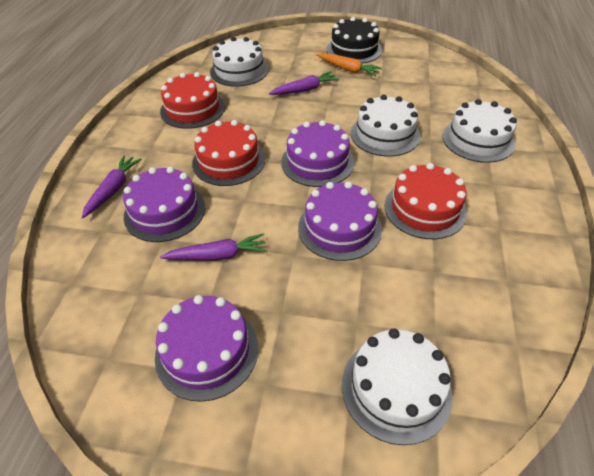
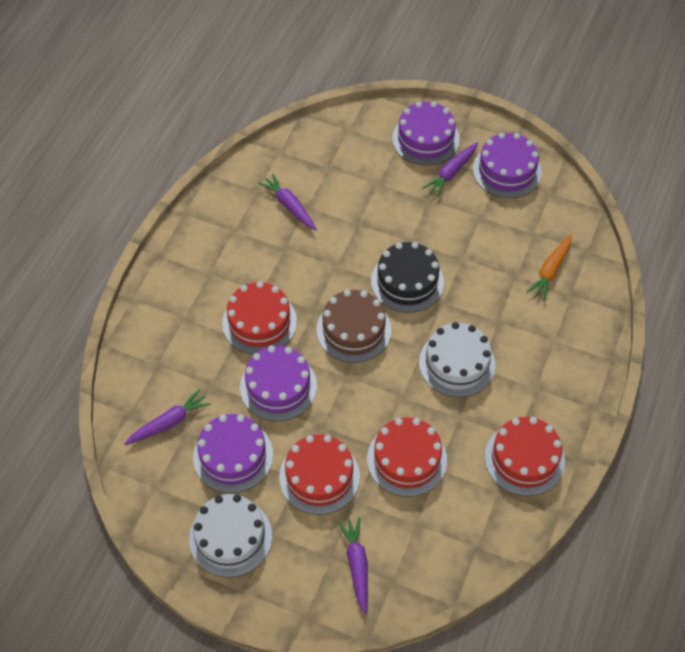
brown cake: none = 0 -> [316,290,391,363] = 1
purple carrot: [82,155,142,218] [160,233,267,261] [269,71,339,95] = 3 -> [124,389,211,445] [258,173,317,230] [338,517,368,615] [422,142,478,198] = 4
red cake: [160,72,225,129] [192,120,265,186] [384,163,467,239] = 3 -> [222,281,297,354] [279,434,360,515] [367,417,447,497] [485,417,565,496] = 4
white cake: [210,37,269,87] [342,328,453,445] [351,95,420,156] [442,99,517,163] = 4 -> [189,494,272,578] [419,322,495,397] = 2

